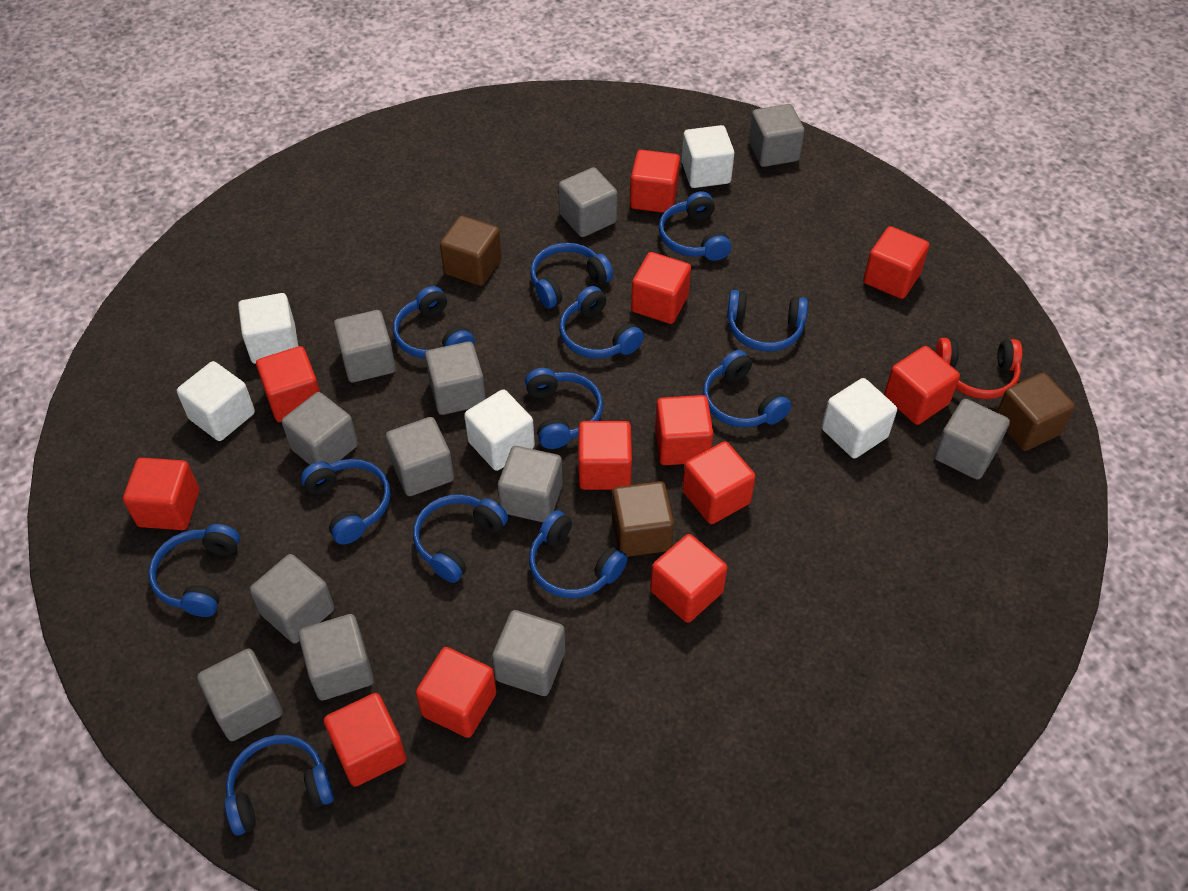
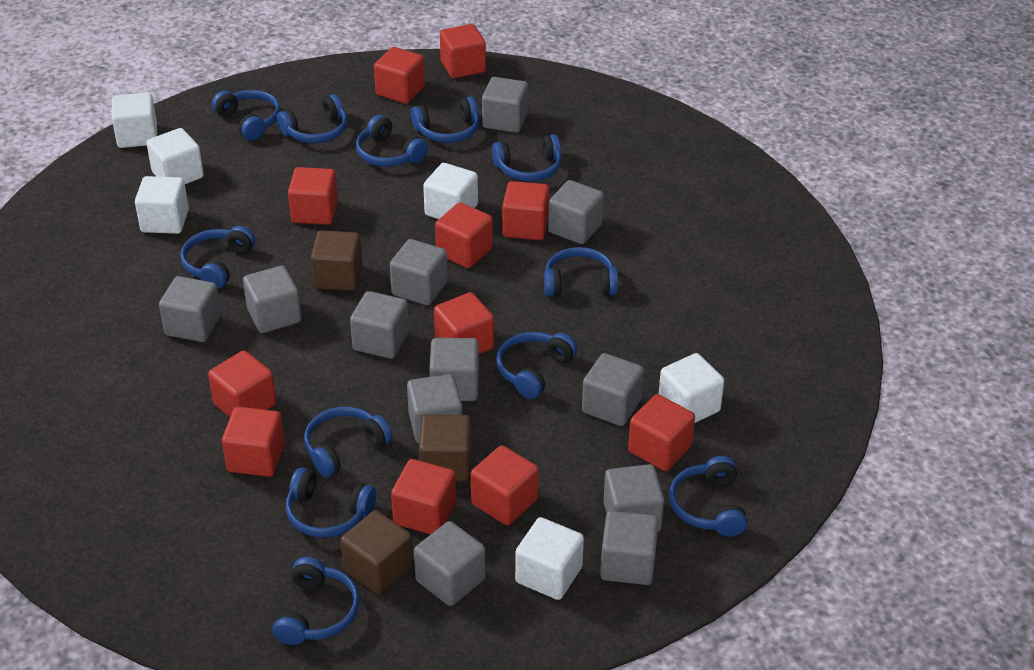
red cube: [123,458,199,530] [256,346,320,422] [324,693,406,787] [416,647,497,738] [578,421,632,490] [630,150,680,213] [631,252,691,324] [650,534,728,623] [655,395,714,465] [682,441,756,524] [863,226,929,299] [884,346,960,425] = 12 -> [208,350,276,417] [222,407,285,477] [288,167,338,225] [374,47,425,104] [391,459,456,535] [434,292,494,354] [435,202,493,268] [440,24,486,78] [471,445,539,525] [502,181,550,240] [628,394,695,471] = 11
red headphones: [935,338,1022,399] = 1 -> none = 0
white cube: [177,361,255,441] [238,293,298,364] [464,389,535,471] [682,125,734,188] [822,378,897,458] = 5 -> [112,92,157,148] [135,176,189,234] [147,128,204,184] [423,163,478,219] [515,517,584,600] [659,353,724,423] = 6

